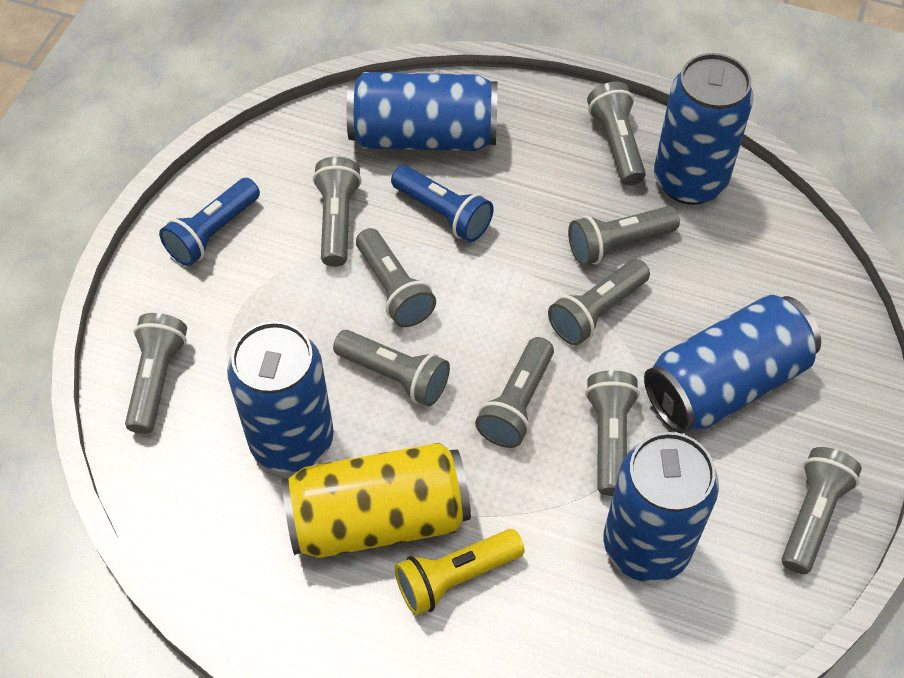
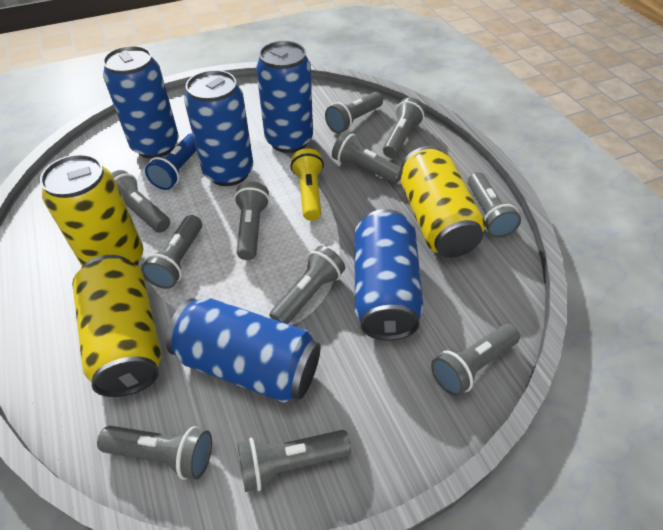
blue flashlight: [159,178,260,266] [391,165,494,242] = 2 -> [145,133,197,190] = 1
grey flashlight: [125,313,187,434] [313,157,362,267] [333,330,450,406] [356,228,436,327] [475,337,554,448] [548,259,650,345] [568,206,680,266] [585,370,640,496] [587,82,646,185] [782,447,862,574] = 10 -> [97,426,212,480] [112,170,170,233] [141,215,202,289] [234,181,270,260] [238,430,351,492] [269,246,345,324] [325,92,383,134] [332,131,401,184] [383,97,426,158] [431,324,520,396] [468,172,521,238] = 11
yellow can: [281,443,471,558] = 1 -> [40,154,143,266] [72,255,161,397] [400,146,485,258] = 3

